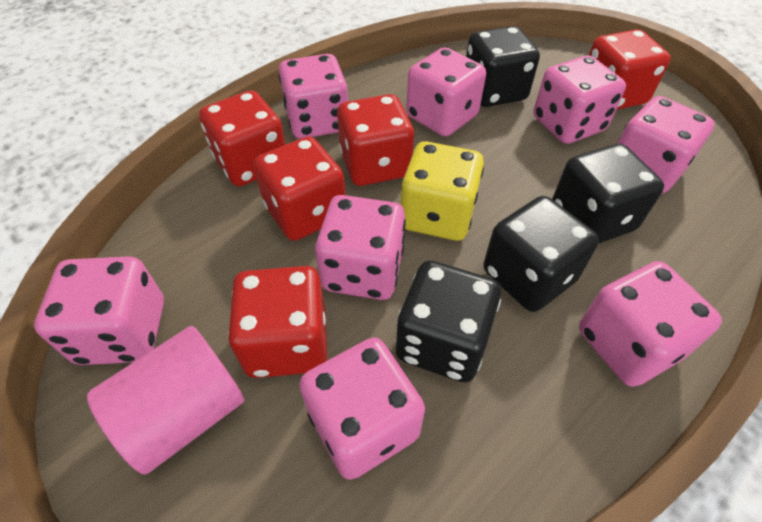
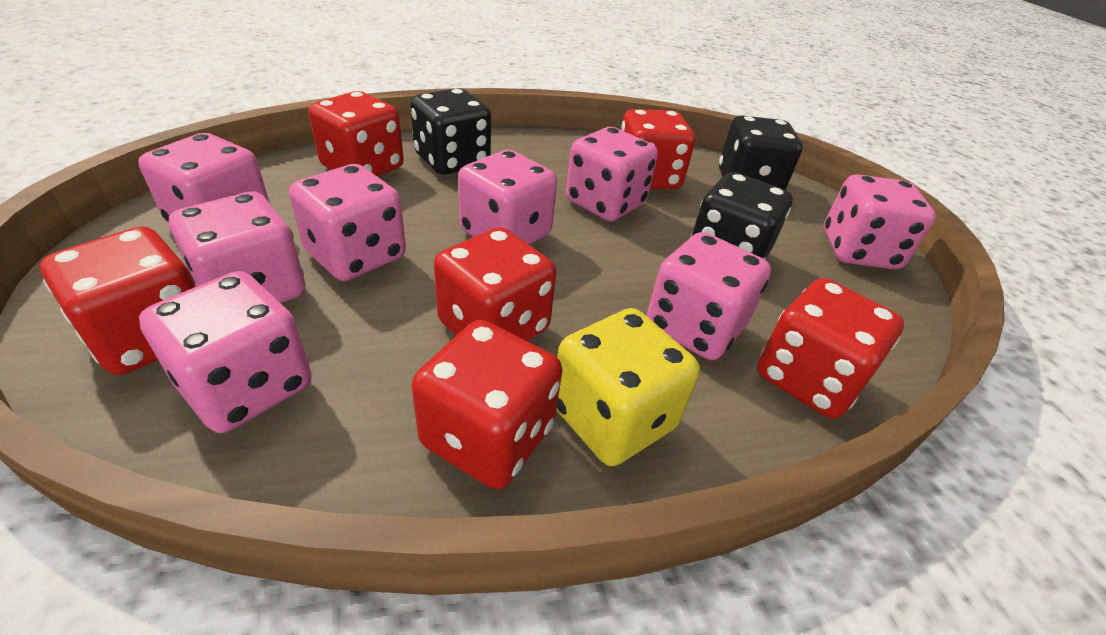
black dice: [396,261,501,383] [466,26,540,107] [483,196,599,312] [552,144,664,243] = 4 -> [410,88,491,175] [690,172,792,259] [719,115,803,190] = 3
pink cylinder: [87,326,245,475] = 1 -> none = 0
red dice: [199,90,285,186] [228,266,327,378] [253,136,345,241] [337,94,414,186] [589,29,671,110] = 5 -> [40,227,196,375] [309,91,404,177] [411,320,562,489] [434,227,556,341] [621,109,695,189] [757,278,904,418] = 6

